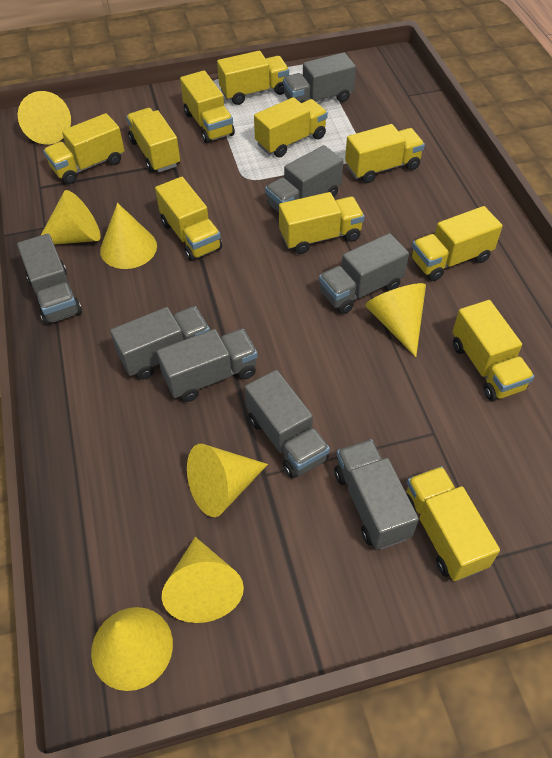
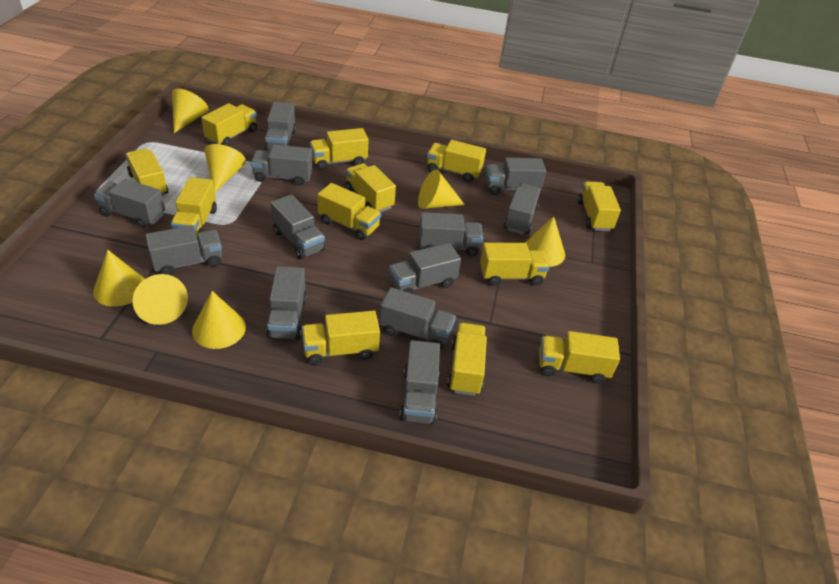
grey truck: [17,233,82,325] [110,306,210,380] [157,329,258,402] [245,370,330,478] [265,145,343,212] [283,52,356,103] [319,233,409,314] [334,439,419,550] = 8 -> [94,179,165,228] [146,225,222,275] [251,144,313,186] [264,102,296,151] [266,266,307,340] [270,194,325,259] [379,287,456,350] [389,243,461,294] [399,340,440,424] [419,212,483,257] [485,158,546,195] [504,183,541,234] = 12
yellow truck: [43,113,125,184] [126,108,180,172] [155,177,222,261] [180,70,235,143] [217,51,289,105] [254,97,328,158] [279,192,365,254] [345,124,425,183] [406,466,500,581] [412,206,503,281] [452,300,534,401] = 11 -> [125,149,168,196] [171,177,217,240] [201,103,257,146] [302,311,380,365] [310,128,369,170] [317,183,381,240] [345,163,396,212] [427,140,486,182] [447,322,487,396] [480,243,549,286] [539,331,620,384] [578,181,621,231] = 12

